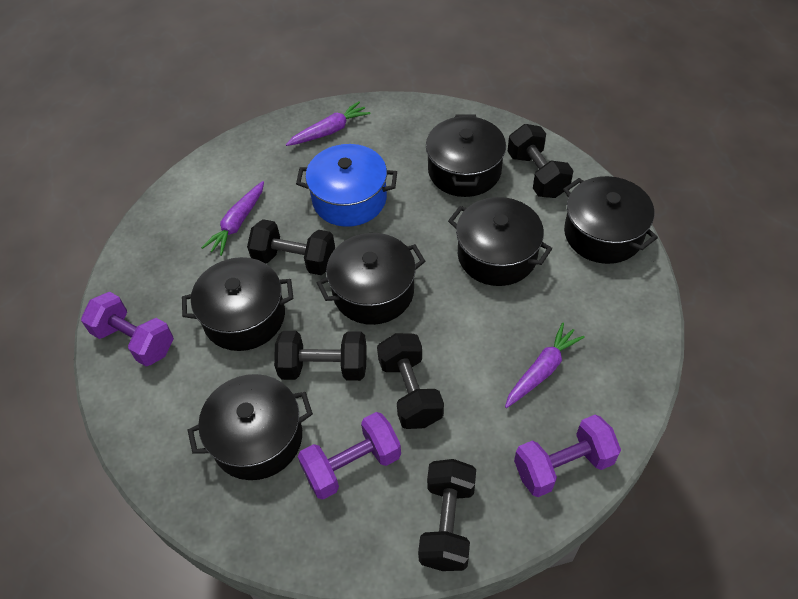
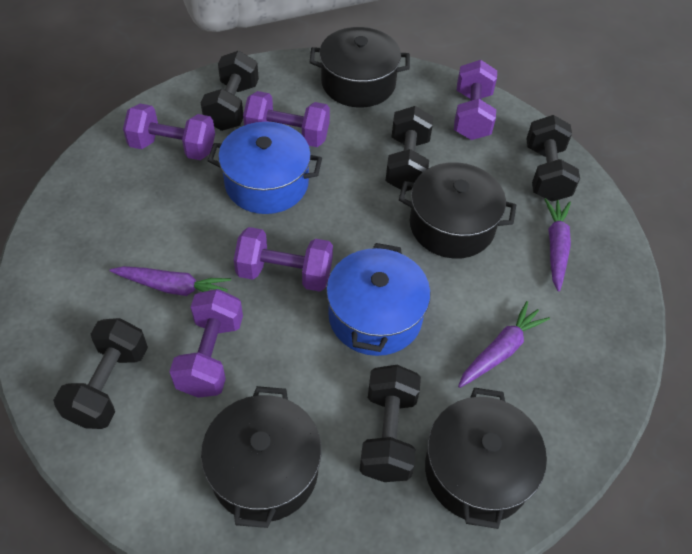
black pot: [182,257,293,351] [188,374,313,480] [317,233,425,325] [426,114,506,197] [448,197,552,286] [563,176,658,264] = 6 -> [201,386,322,528] [310,27,410,107] [399,162,516,259] [425,388,547,529] = 4
blue pot: [296,144,397,227] = 1 -> [207,122,322,214] [326,243,431,356] = 2
purple dumbbell: [81,292,174,366] [298,412,401,500] [514,415,621,497] = 3 -> [123,104,215,160] [169,289,243,398] [234,227,333,292] [243,91,330,147] [454,60,497,140] = 5

